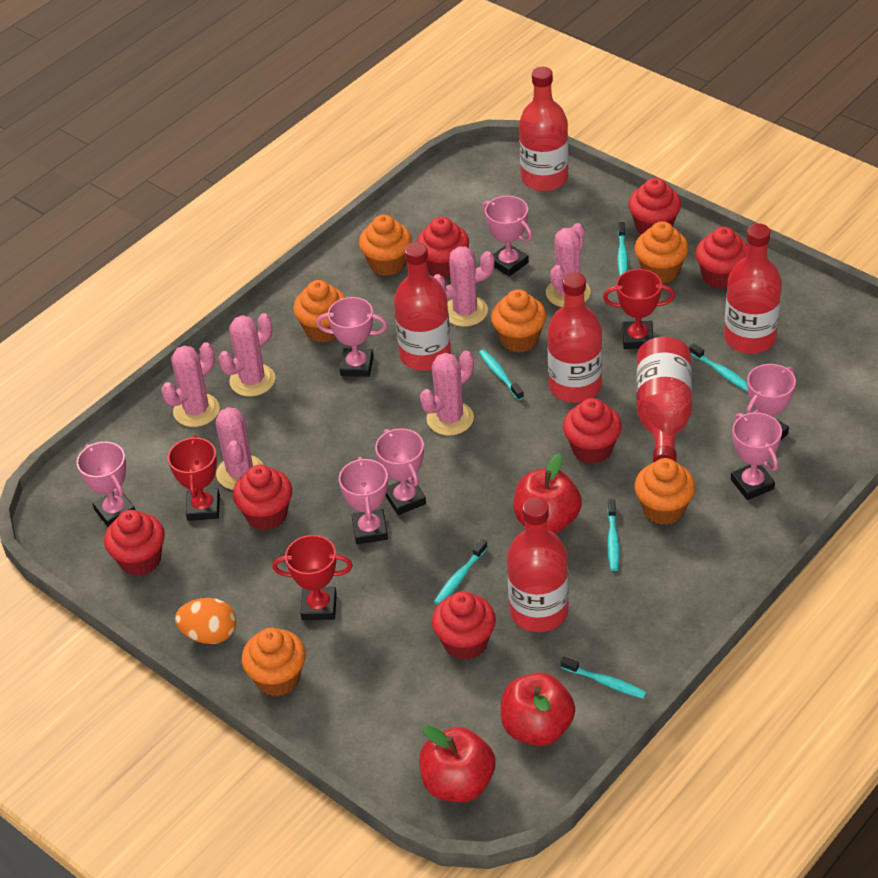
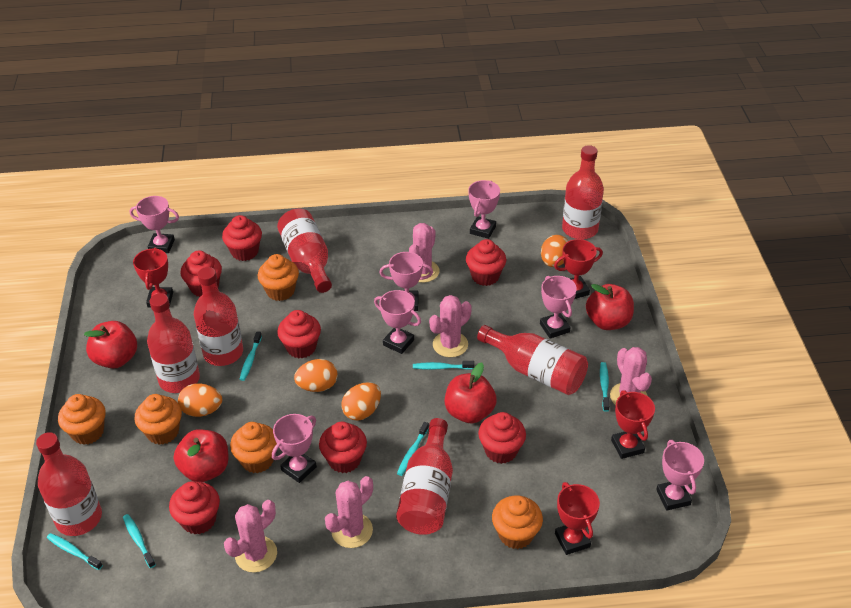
orange cupcake: [242,628,306,696] [293,280,345,343] [359,215,412,276] [491,289,547,353] [635,221,689,283] [635,458,695,525] = 6 -> [58,394,106,445] [135,394,182,444] [230,422,277,473] [258,254,299,301] [492,496,543,549] = 5
orange egg: [175,598,236,644] = 1 -> [178,383,222,417] [294,359,338,392] [341,382,381,421] [541,235,568,267] = 4
pink cactus: [161,342,220,427] [216,407,263,490] [218,313,275,397] [420,351,474,436] [434,247,495,327] [546,223,590,307] = 6 -> [224,500,277,573] [325,476,373,548] [409,223,440,283] [429,295,472,357] [610,347,652,405] = 5
red apple: [419,726,496,802] [501,673,575,746] [513,453,582,533] = 3 -> [84,321,137,369] [174,429,229,482] [445,363,496,424] [586,284,634,330] = 4
red bottle: [394,242,451,371] [507,497,569,632] [519,67,569,191] [547,272,602,403] [637,337,692,462] [724,223,782,354] = 6 -> [36,432,102,536] [147,293,200,393] [194,267,243,366] [277,208,332,293] [396,418,453,535] [477,325,588,395] [562,145,604,240] = 7
red trophy: [168,435,220,521] [272,535,353,620] [603,269,675,349] = 3 -> [133,248,173,308] [554,239,603,299] [555,482,600,555] [611,390,655,459] = 4

